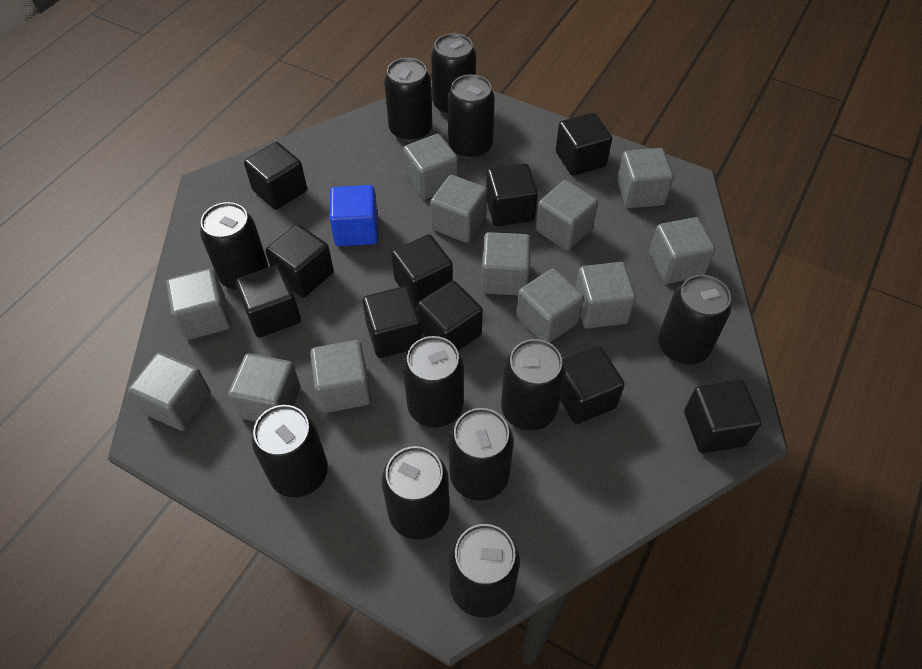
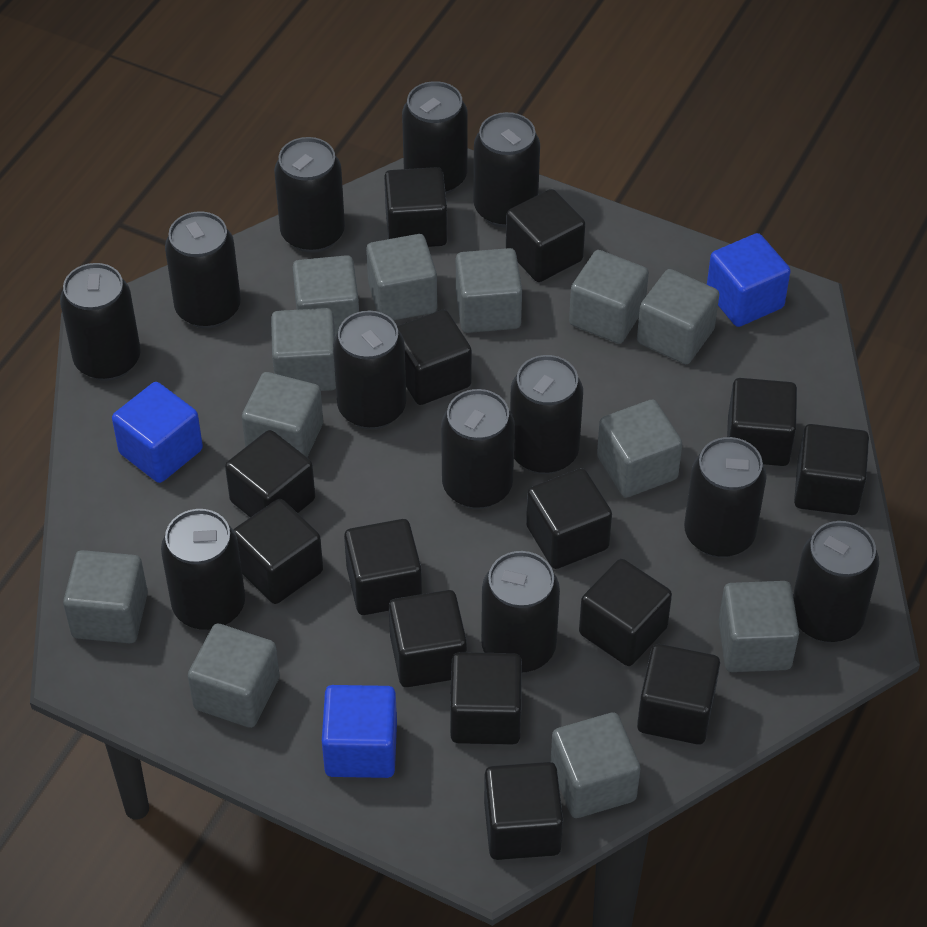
black can: [200,202,268,291] [252,405,328,497] [382,446,449,540] [384,58,432,142] [403,336,464,427] [431,33,476,116] [447,74,495,160] [449,408,514,501] [449,524,520,618] [501,339,566,430] [658,275,731,365] = 11 -> [60,263,141,381] [161,509,245,630] [165,211,241,329] [274,137,345,253] [333,311,406,429] [402,81,468,194] [441,389,515,509] [474,112,540,227] [481,551,560,673] [510,355,583,474] [684,437,767,558] [793,521,879,643] = 12
black cube: [235,264,301,338] [244,142,307,210] [266,224,334,297] [362,286,422,358] [391,234,453,307] [417,281,483,351] [486,163,538,226] [556,113,612,176] [560,346,625,424] [684,380,762,453] = 10 -> [225,430,315,517] [233,499,323,604] [344,519,422,615] [384,167,447,247] [389,590,467,687] [397,310,472,405] [450,652,522,745] [484,762,563,860] [506,189,585,282] [526,468,612,569] [579,559,672,666] [637,644,720,745] [727,378,797,466] [794,424,869,515] = 14
blue cube: [329,185,378,246] = 1 -> [112,382,203,483] [322,685,397,778] [707,233,791,327] = 3

